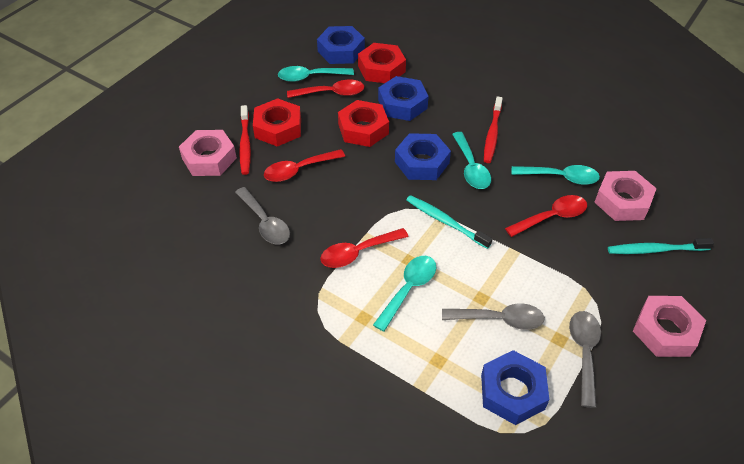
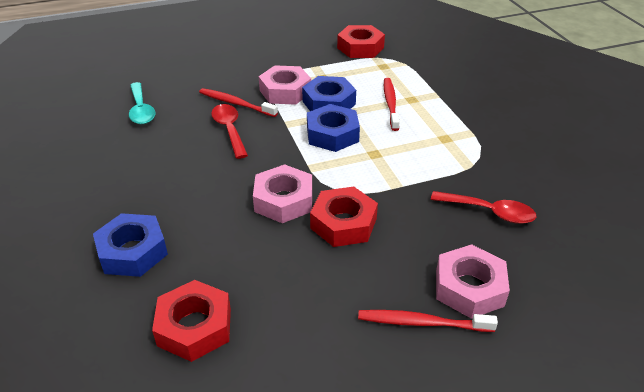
blue nut: [317,26,365,64] [378,76,429,121] [395,133,451,180] [481,350,549,425] = 4 -> [93,213,168,277] [302,76,356,111] [307,104,360,152] = 3
grey spoon: [235,187,290,244] [442,303,545,330] [569,311,601,408] = 3 -> none = 0
red spoon: [264,149,345,182] [287,80,364,98] [320,228,409,268] [505,195,587,237] = 4 -> [211,104,248,159] [431,191,536,224] = 2
red toothbrush: [239,105,251,175] [484,96,503,163] = 2 -> [199,88,278,117] [358,310,498,332] [384,78,400,131] = 3
turquoise spoon: [278,66,354,82] [373,256,436,332] [452,132,491,189] [511,165,600,185] = 4 -> [129,82,155,124] = 1
turquoise toothbrush: [407,195,492,249] [608,238,714,254] = 2 -> none = 0

